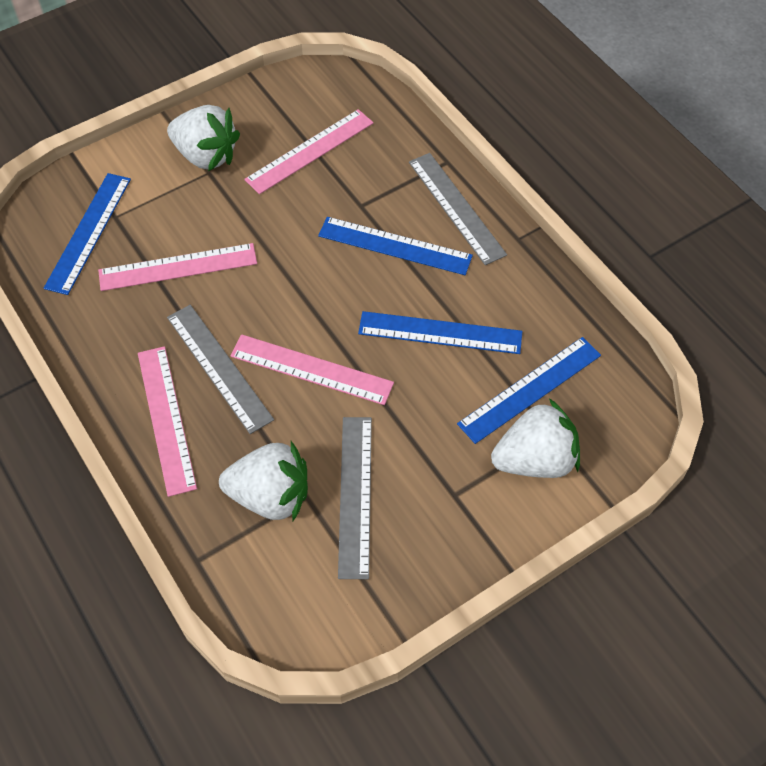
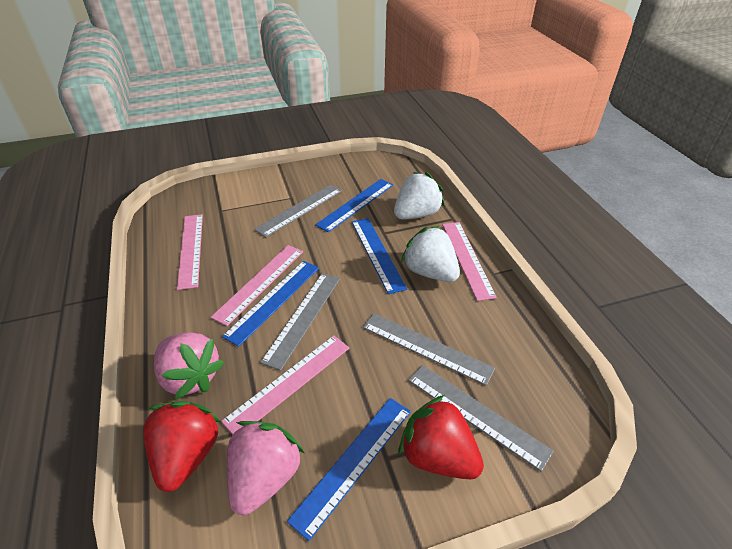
grey ruler: [167,305,274,434] [338,417,372,579] [409,153,507,265] = 3 -> [254,184,342,238] [260,273,340,371] [363,313,495,386] [408,365,554,471] = 4
pink strawberry: none = 0 -> [154,332,224,400] [227,421,304,515] = 2
red strawberry: none = 0 -> [143,401,221,492] [399,395,484,479] = 2
white strawberry: [167,105,240,171] [219,441,308,521] [491,398,580,478] = 3 -> [394,172,445,219] [401,226,460,282] = 2

